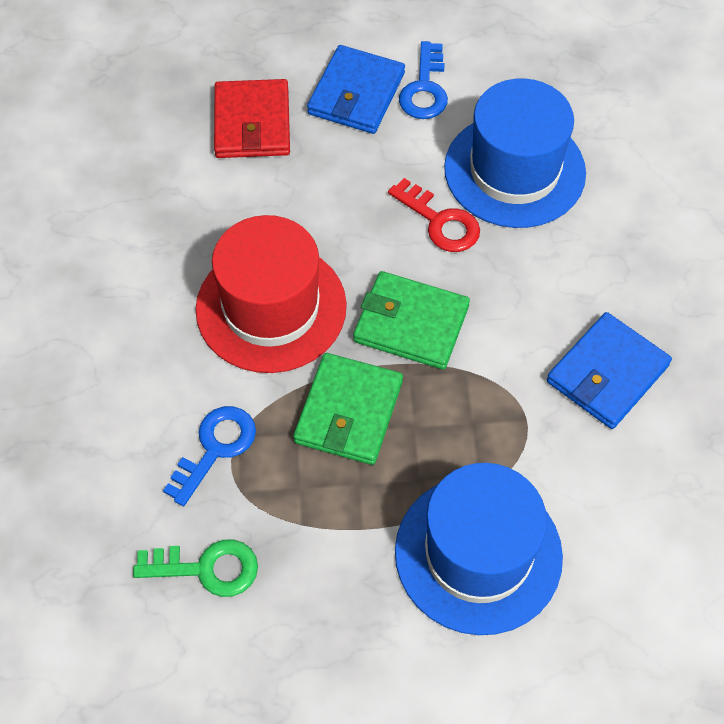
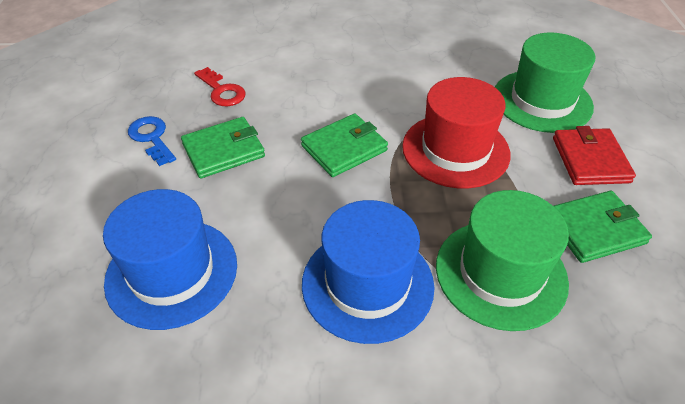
blue key: [163,406,256,506] [399,41,448,119] = 2 -> [128,116,176,166] = 1
blue wallet: [307,45,405,134] [547,312,672,429] = 2 -> none = 0
green hat: none = 0 -> [436,190,569,331] [495,32,595,133] = 2
green key: [133,539,258,597] = 1 -> none = 0
green wallet: [293,353,403,465] [353,271,470,370] = 2 -> [181,117,265,179] [301,113,388,177] [554,191,652,263] = 3

